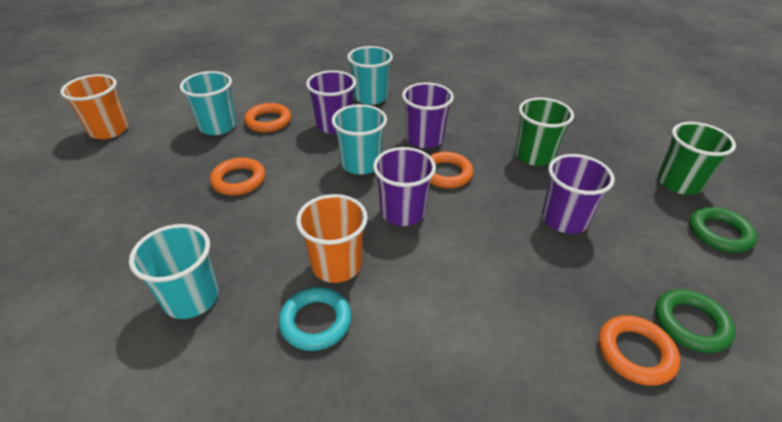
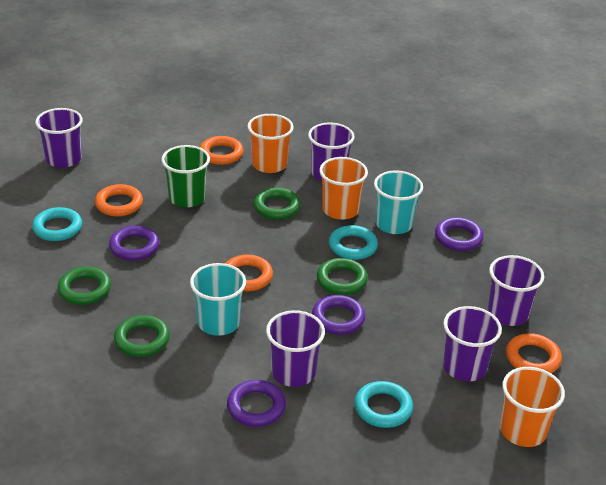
green cup: [515,97,574,166] [658,122,736,195] = 2 -> [161,145,210,207] = 1
green ring: [655,289,736,353] [689,207,757,253] = 2 -> [58,267,111,305] [114,315,170,357] [253,187,301,220] [317,258,368,295] = 4
orange cup: [60,74,128,139] [296,194,368,283] = 2 -> [248,114,294,173] [319,157,368,220] [500,367,565,447] = 3
purple cup: [306,70,356,134] [373,147,436,226] [402,82,454,148] [542,154,615,234] = 4 -> [35,108,83,168] [266,310,325,387] [308,122,355,181] [443,306,502,381] [488,255,544,326] = 5
purple ring: none = 0 -> [109,226,159,261] [227,380,286,427] [312,295,365,335] [435,217,484,251] = 4
turquoise cup: [129,224,219,319] [180,71,236,135] [331,104,387,175] [347,46,393,105] = 4 -> [190,263,246,336] [374,170,423,234] = 2
turquoise ring: [278,287,351,351] = 1 -> [32,207,82,241] [329,225,378,260] [355,381,413,428] = 3

